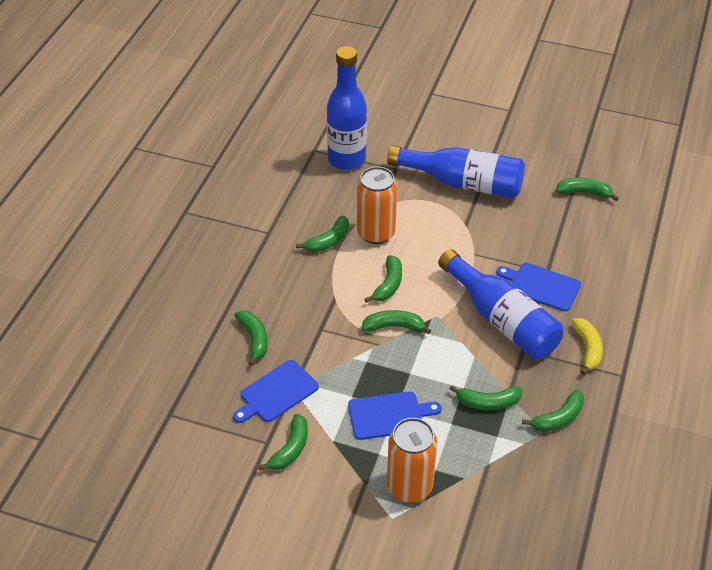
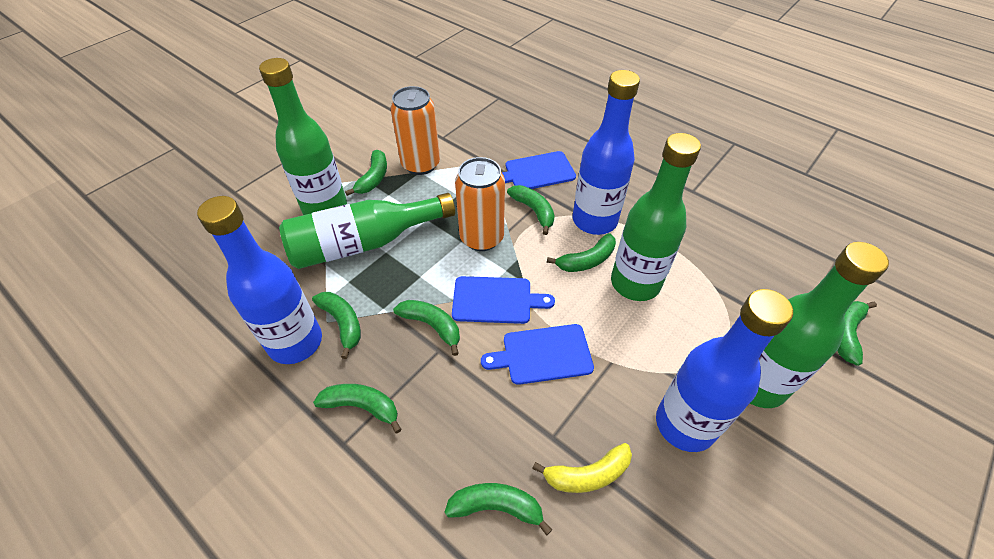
green bottle: none = 0 -> [259,58,347,215] [279,193,455,269] [611,133,701,301] [750,242,889,408] = 4

